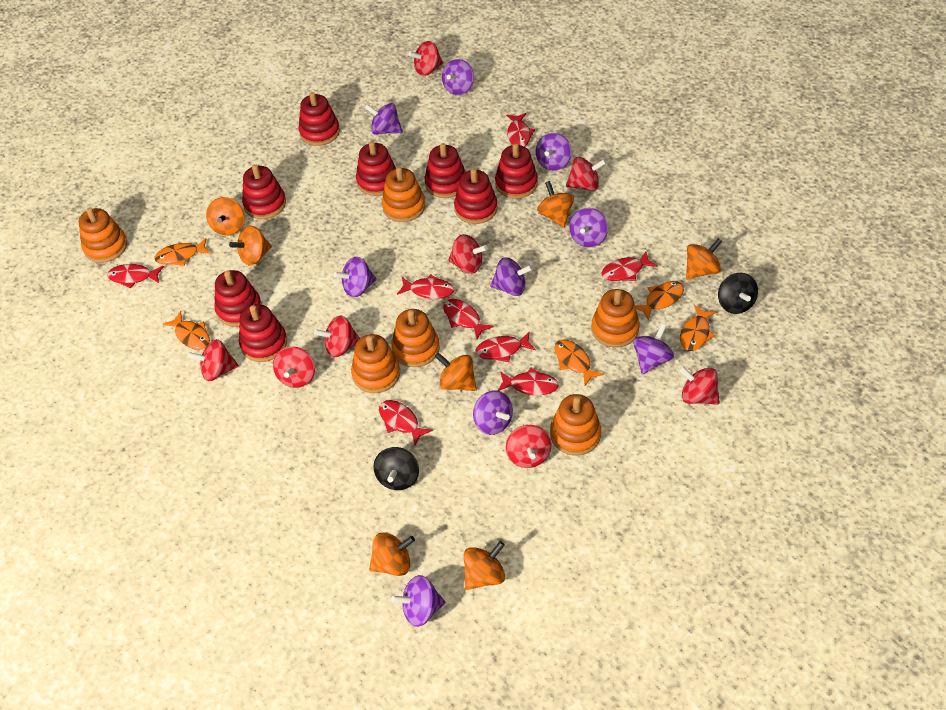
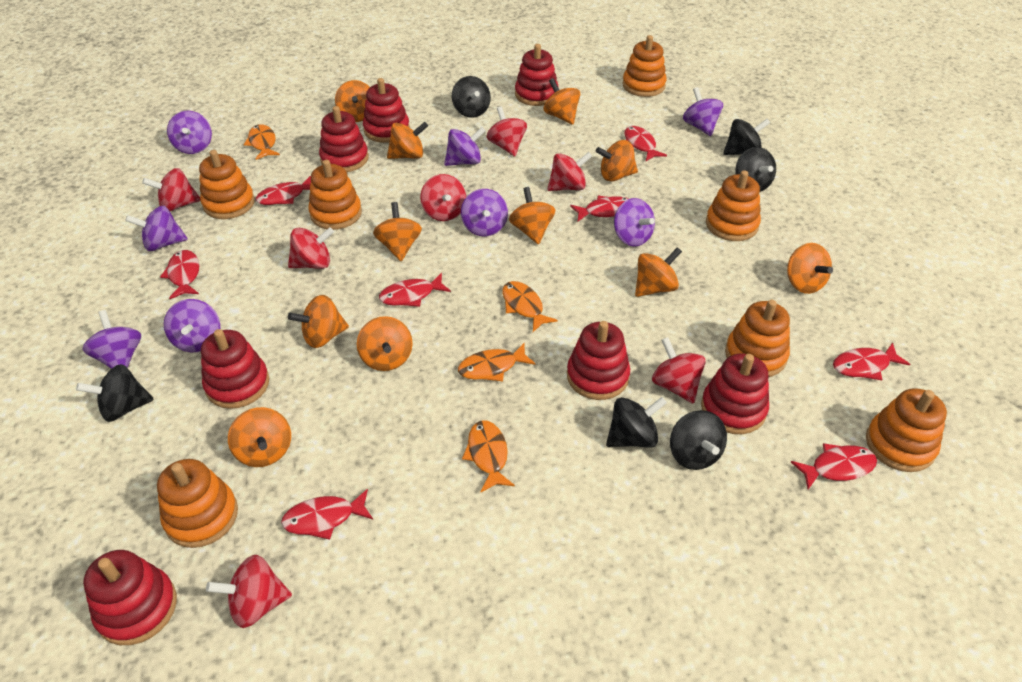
black spinning top: [373,447,419,490] [718,273,758,314] = 2 -> [76,364,154,422] [452,76,491,118] [606,397,667,448] [670,410,727,470] [723,119,770,155] [735,147,776,192] = 6
orange fish: [154,238,210,266] [163,311,210,350] [554,340,604,386] [635,281,684,321] [680,305,717,351] = 5 -> [244,124,280,160] [458,342,535,381] [462,420,515,492] [502,281,558,332] = 4
orange spinning top: [206,197,245,236] [229,226,272,265] [369,532,415,576] [435,353,477,391] [464,541,505,590] [537,181,574,228] [686,238,722,279] = 7 -> [228,407,291,467] [288,295,349,348] [335,80,370,122] [357,316,413,371] [373,202,422,261] [387,122,428,159] [509,187,555,245] [544,78,580,125] [596,140,638,182] [635,247,682,297] [787,243,833,294] = 11
orange stacking toy: [79,208,127,263] [351,334,400,393] [382,167,425,222] [391,309,440,367] [550,394,601,456] [591,289,640,347] = 6 -> [157,459,238,548] [199,150,255,219] [308,160,362,230] [622,35,667,97] [706,170,761,241] [725,300,790,377] [866,388,947,472] = 7
purple spinning top: [334,257,377,297] [364,103,403,135] [391,575,445,627] [442,59,474,95] [473,390,513,435] [490,257,533,296] [536,133,572,171] [569,208,608,247] [633,323,674,374] = 9 -> [82,310,141,369] [125,206,188,251] [164,299,220,352] [167,111,212,154] [444,127,485,166] [461,189,508,236] [614,198,655,247] [683,87,723,136] = 8
red spinning top: [187,339,239,381] [273,346,315,388] [314,315,360,357] [408,41,443,76] [448,234,488,274] [506,425,551,468] [566,157,606,191] [679,366,720,405] = 8 -> [142,168,200,211] [206,555,292,628] [288,227,334,269] [420,174,466,221] [487,106,527,157] [547,152,592,191] [652,337,706,404] = 7
red stacking toy: [214,270,262,327] [239,304,287,362] [242,164,286,219] [299,92,340,146] [356,141,396,196] [425,143,466,198] [454,169,498,224] [495,143,538,199] = 8 -> [83,550,177,645] [201,329,269,409] [319,106,368,172] [363,78,410,143] [515,44,559,106] [567,321,630,400] [701,354,769,434] = 7

